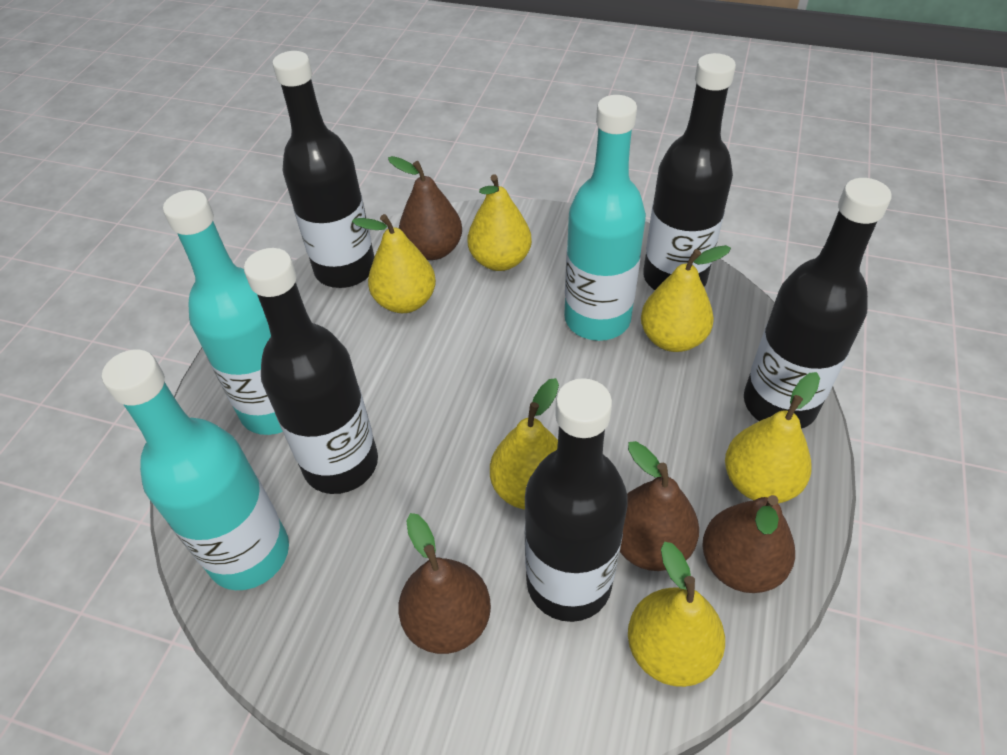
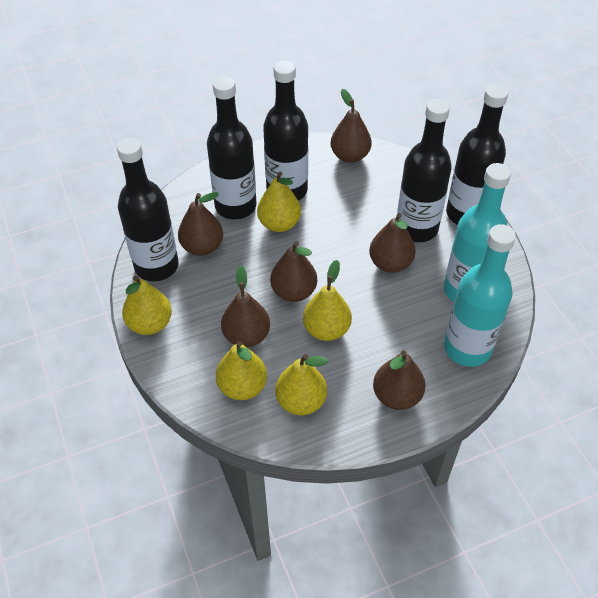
brown pear: [388,156,462,260] [398,513,491,654] [620,441,699,571] [702,495,795,593] = 4 -> [178,192,223,256] [221,265,270,348] [270,241,317,302] [331,89,372,163] [369,213,416,273] [373,350,425,410] = 6
turquoise bottle: [102,350,289,590] [163,190,283,435] [564,95,646,341] = 3 -> [444,163,511,302] [444,224,516,367] = 2
yellow pear: [352,214,436,313] [467,174,532,271] [490,378,559,509] [628,542,725,687] [641,245,731,352] [725,372,820,504] = 6 -> [122,276,172,335] [216,341,267,400] [257,172,301,232] [275,354,329,416] [303,260,352,341] = 5

